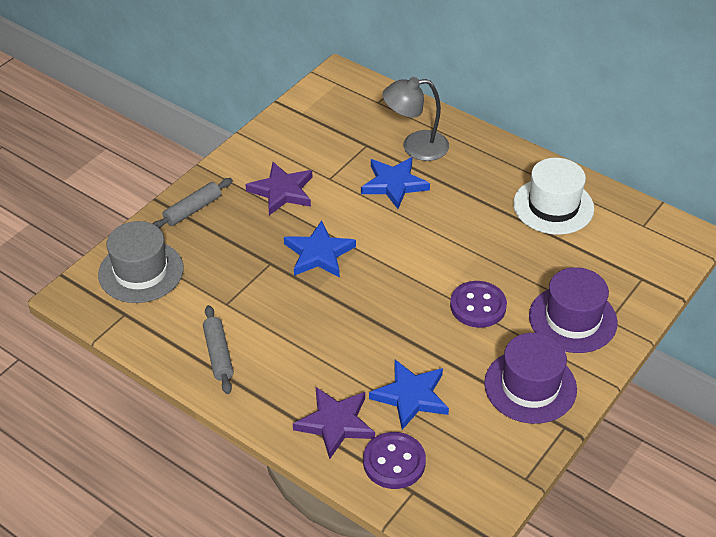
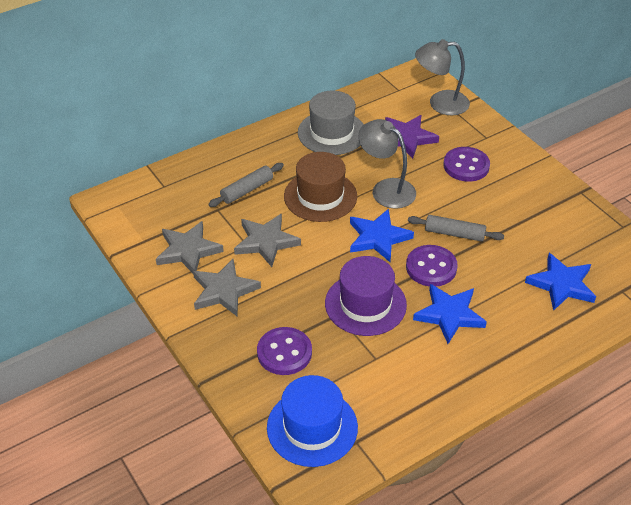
blue hat: none = 0 -> [267,375,358,467] = 1
brown hat: none = 0 -> [284,152,357,222] = 1
grey lamp: [383,77,449,161] = 1 -> [358,119,416,209] [415,39,470,115] = 2
grey star: none = 0 -> [156,221,224,273] [193,259,261,316] [234,214,301,267] = 3
purple button: [363,432,426,489] [450,281,507,328] = 2 -> [257,327,312,375] [406,245,458,287] [443,147,490,182] = 3
purple hat: [484,333,577,424] [529,267,618,353] = 2 -> [325,256,407,336] = 1
purple star: [245,162,312,215] [293,387,375,459] = 2 -> [385,115,439,159] = 1
white hat: [513,158,594,235] = 1 -> none = 0

